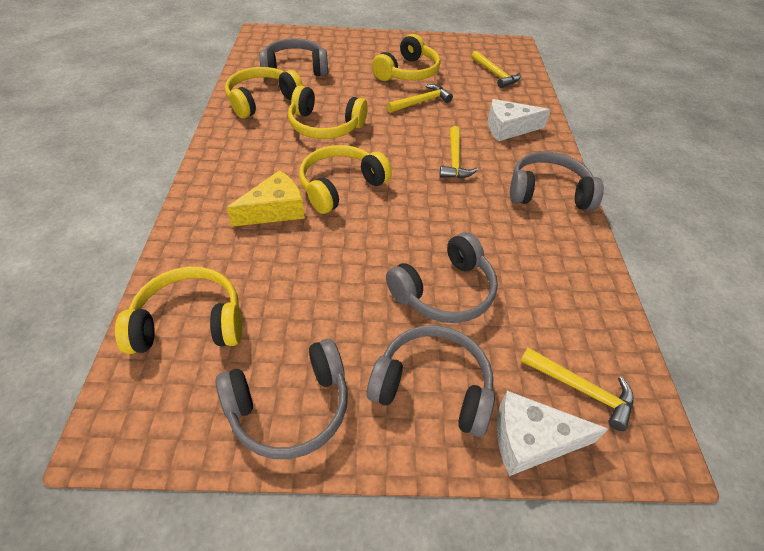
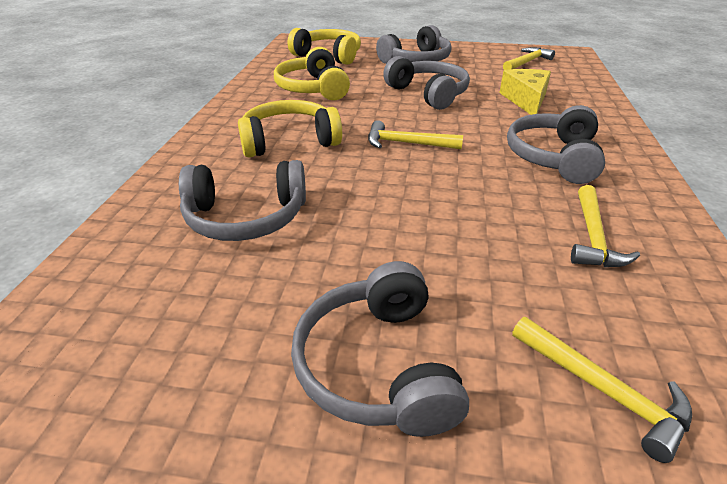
white cheese: [488,99,551,141] [497,391,608,476] = 2 -> none = 0
yellow headphones: [115,267,242,354] [225,67,303,119] [288,85,368,139] [299,145,392,214] [372,34,440,81] = 5 -> [238,100,342,157] [274,47,350,100] [288,28,361,65] = 3

